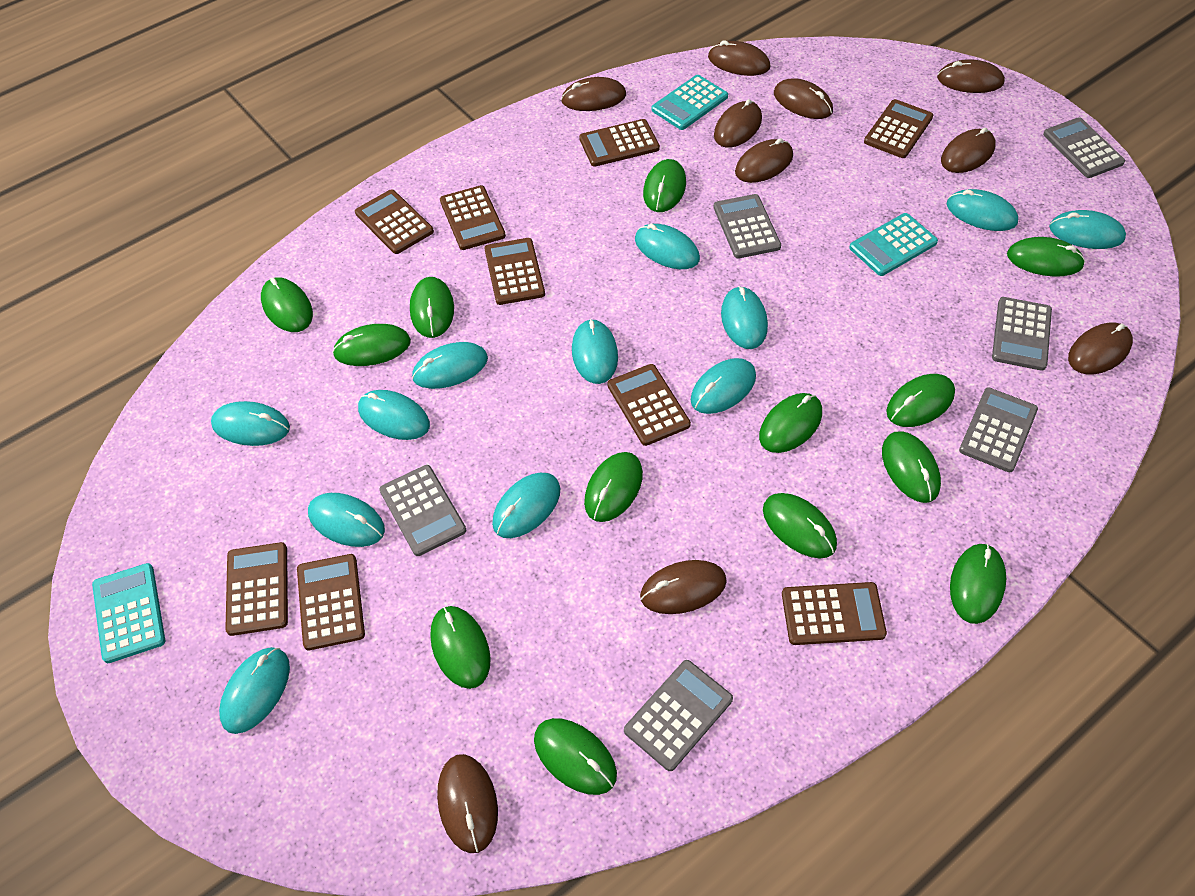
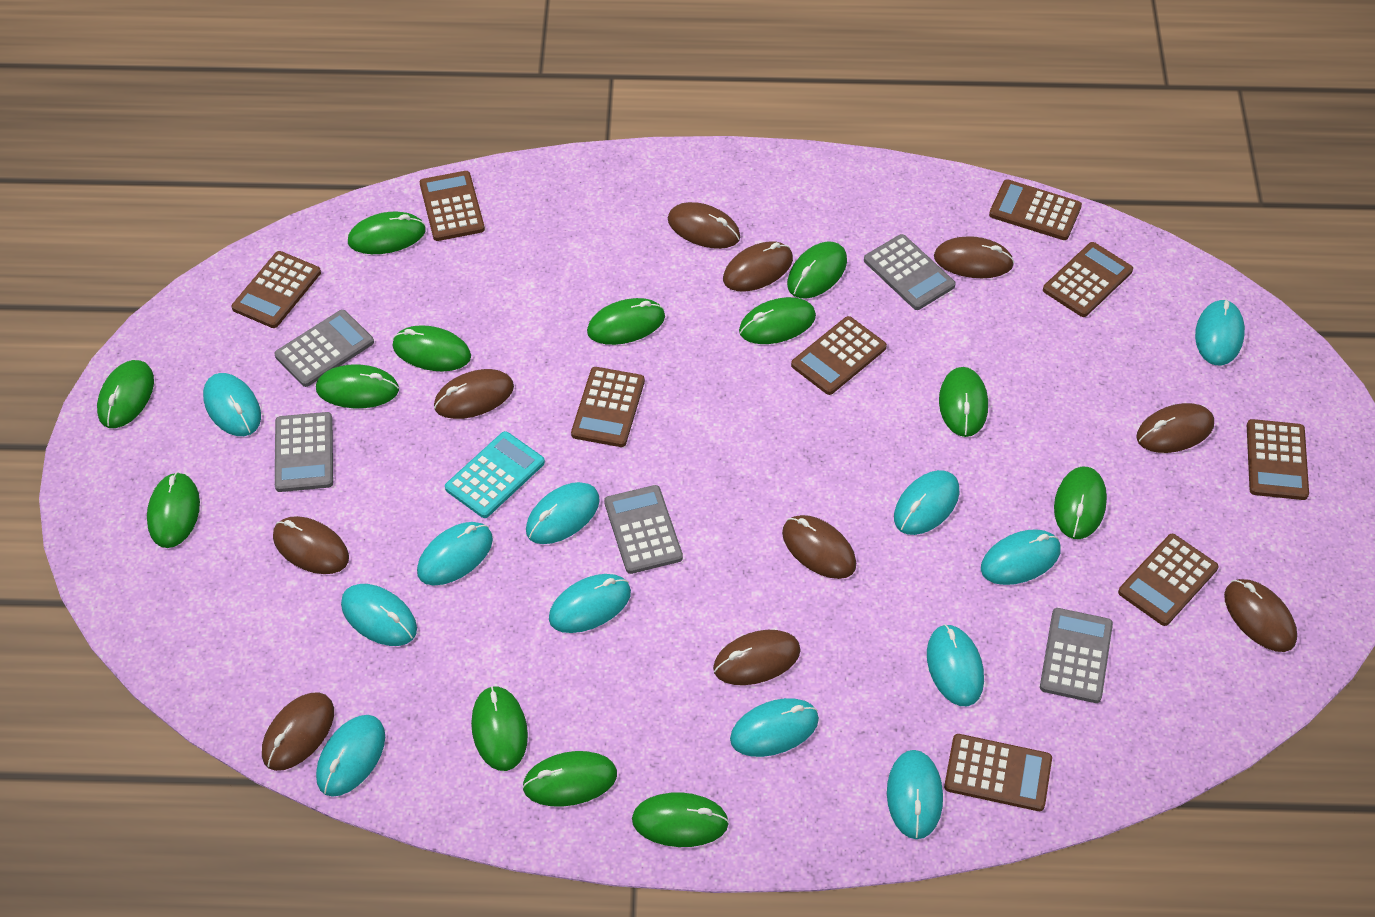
grey calculator: [380,465,466,556] [624,660,733,771] [713,194,781,259] [959,387,1038,472] [992,297,1052,371] [1043,117,1125,178] = 6 -> [274,310,374,387] [275,412,333,492] [604,485,683,574] [864,234,956,310] [1040,608,1113,703] = 5
turquoise calculator: [92,563,165,663] [651,75,728,130] [849,213,938,276] = 3 -> [445,431,545,518] = 1

